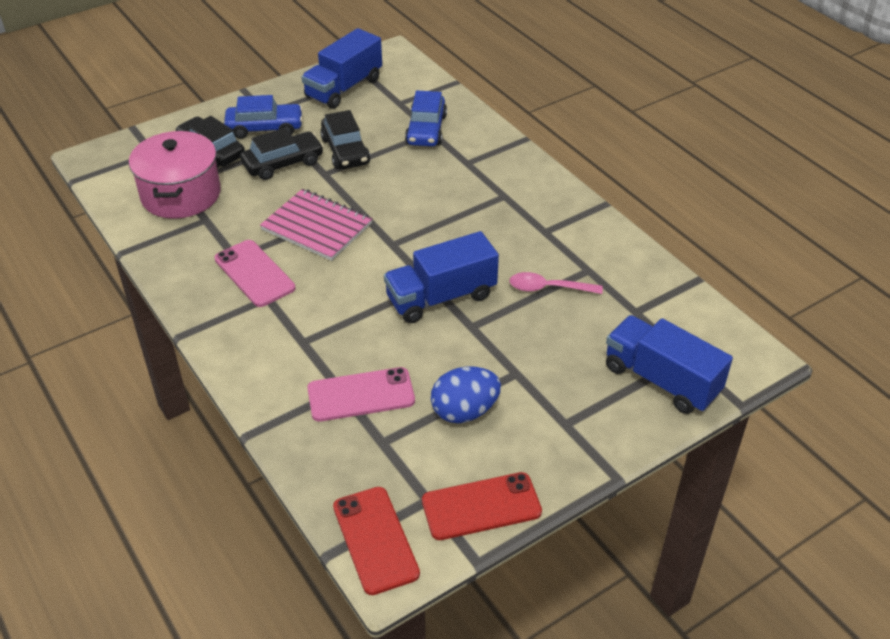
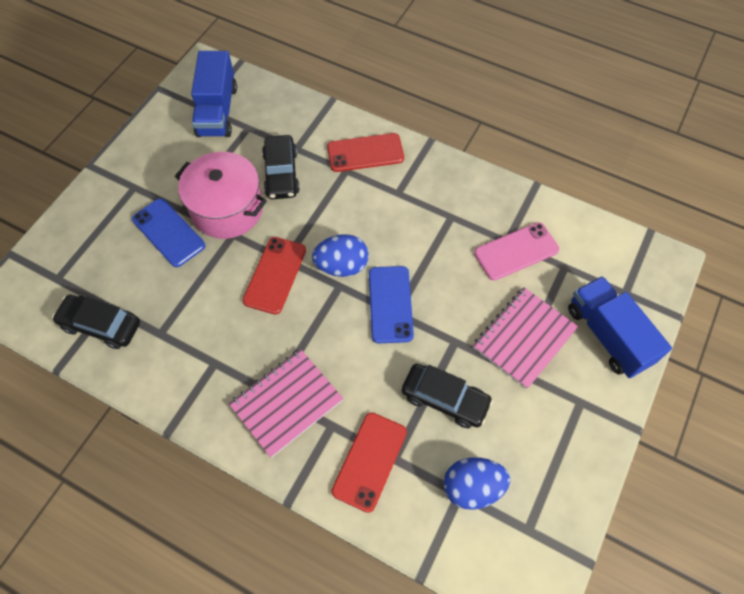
blue car: [224,95,303,139] [405,90,447,147] = 2 -> none = 0
blue egg: [431,366,501,423] = 1 -> [312,234,369,277] [443,457,510,510] = 2
blue phone: none = 0 -> [132,198,205,267] [369,266,414,343] = 2
blue truck: [301,28,382,109] [384,231,499,323] [606,315,733,414] = 3 -> [191,51,237,137] [568,276,672,378] = 2
pink notebook: [260,189,373,261] = 1 -> [229,349,343,458] [473,287,578,389] = 2
pink phone: [214,240,295,307] [307,367,415,422] = 2 -> [474,222,559,281] = 1
pink spoon: [509,272,603,294] = 1 -> none = 0
red phone: [333,487,420,595] [422,472,542,540] = 2 -> [243,237,306,315] [327,133,404,172] [332,412,407,513] = 3

